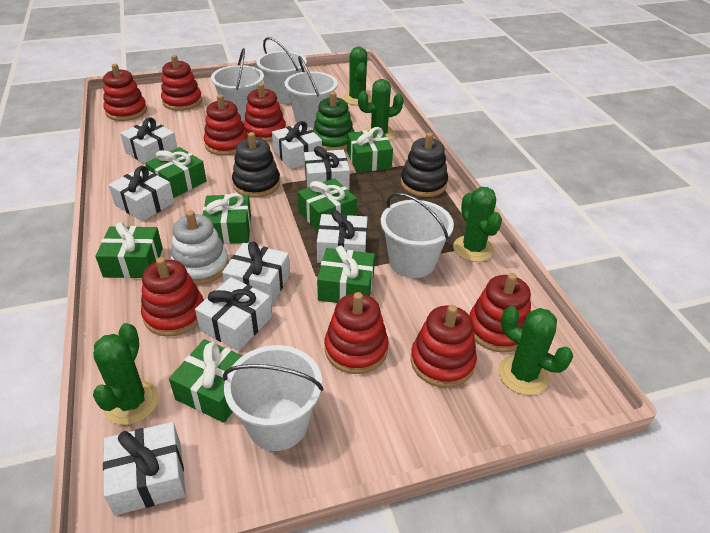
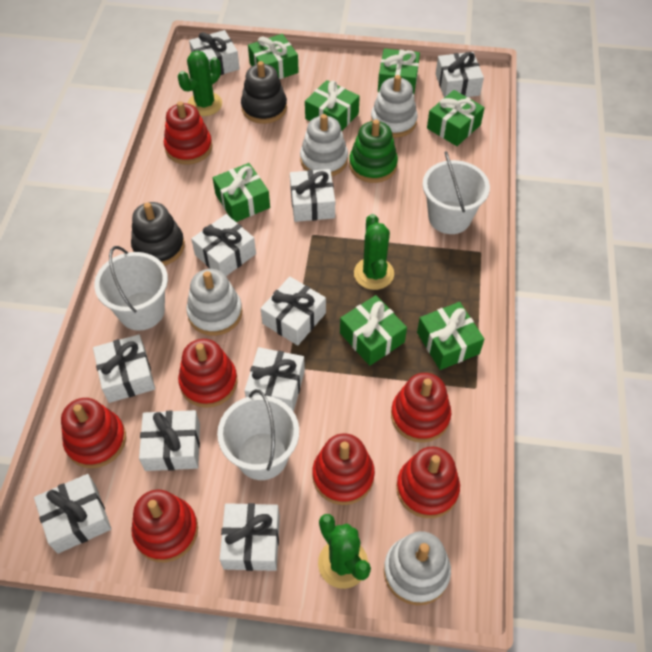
green cactus: [93,323,159,425] [343,47,372,105] [358,79,403,140] [453,187,502,262] [498,306,573,395] = 5 -> [178,50,222,116] [318,514,371,589] [354,214,394,290] = 3
red stacking toy: [103,64,147,121] [141,257,204,337] [161,55,202,111] [204,95,248,156] [244,83,286,142] [325,292,389,374] [411,305,477,388] [469,273,531,353] = 8 -> [61,398,126,468] [131,490,198,562] [164,101,212,165] [178,339,238,408] [312,434,375,505] [391,373,451,443] [396,447,460,518] = 7
white bucket: [211,48,264,121] [223,345,324,451] [256,37,307,104] [284,56,338,128] [381,193,454,278] = 5 -> [94,246,168,331] [217,389,299,480] [423,151,490,234] = 3
white gift: [103,422,186,515] [109,166,174,222] [120,117,177,165] [195,277,272,351] [222,241,290,305] [272,121,322,169] [304,146,350,190] [317,210,368,263] = 8 -> [34,474,111,554] [93,334,155,403] [139,410,200,471] [189,30,240,75] [191,214,256,276] [220,503,280,571] [244,347,305,412] [261,277,326,345] [290,169,335,222] [436,52,484,98] = 10
white stacking toy: [171,210,229,285] = 1 -> [186,269,243,336] [300,114,348,176] [371,75,418,138] [384,531,451,605] = 4

